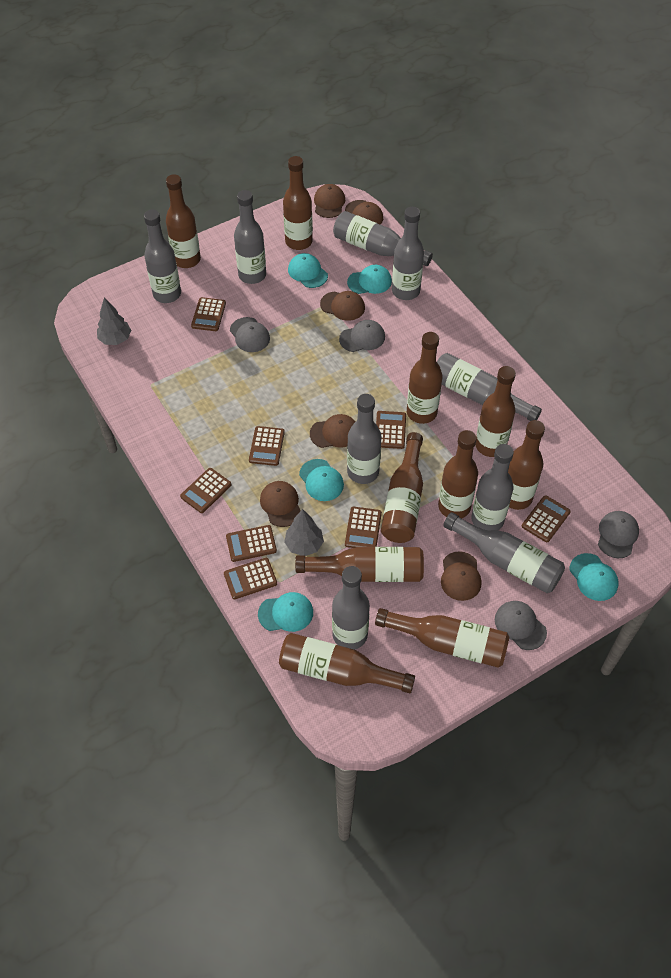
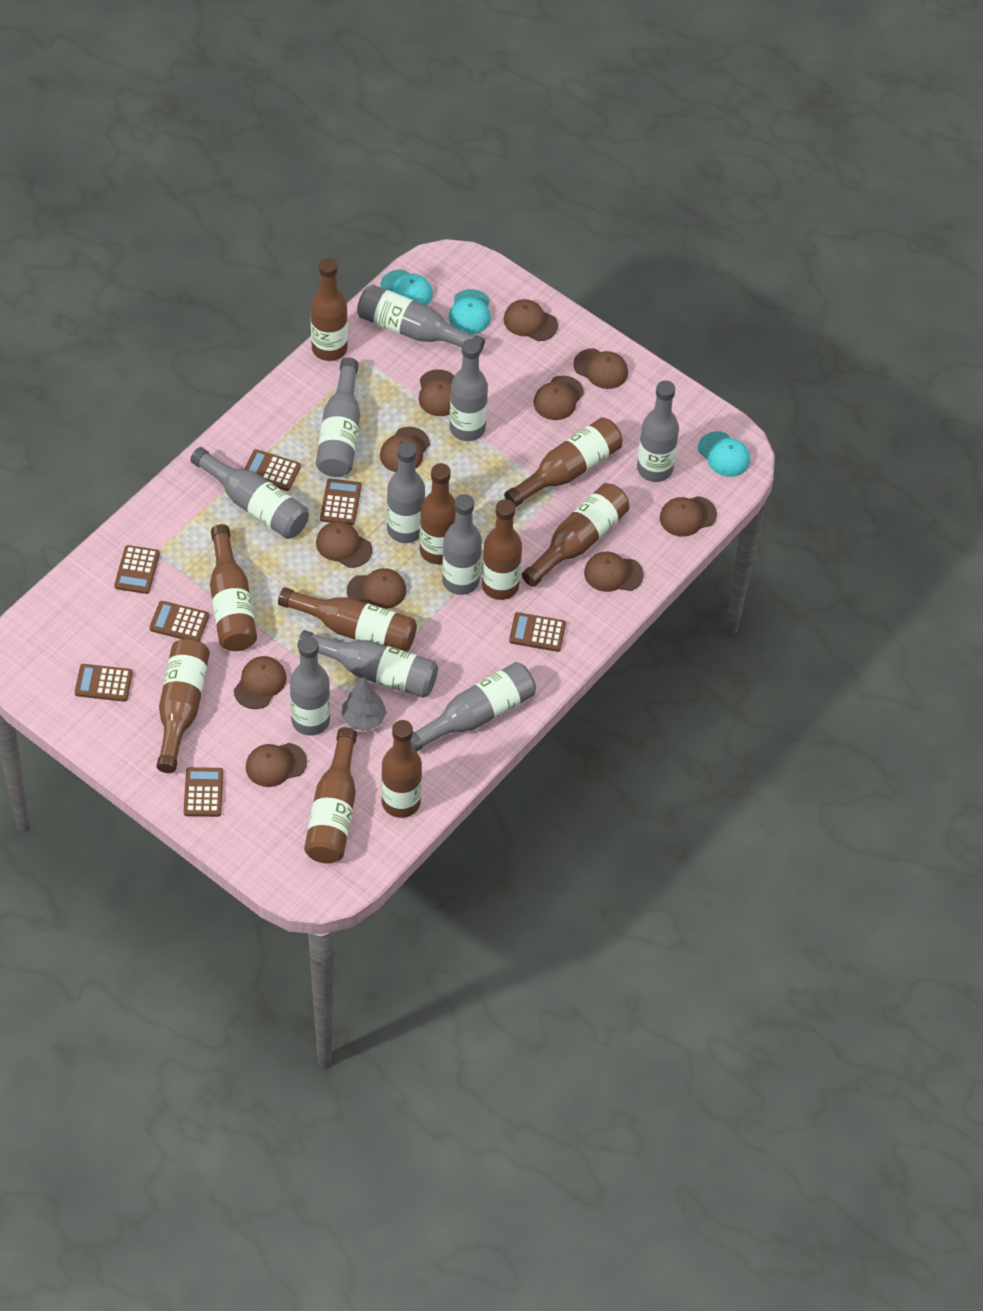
brown calculator: [180,468,231,513] [191,297,226,331] [224,558,277,599] [226,525,277,562] [249,426,285,466] [345,507,382,548] [376,411,406,449] [522,495,571,542] = 8 -> [75,664,133,702] [114,545,160,594] [149,601,209,641] [184,767,223,817] [245,449,301,491] [320,479,361,525] [509,612,566,652] = 7
brown cap: [260,481,300,527] [310,414,355,448] [314,184,345,218] [320,291,365,321] [345,200,383,225] [441,551,482,601] = 6 -> [234,656,287,709] [246,743,307,787] [316,521,372,568] [347,568,406,609] [380,427,430,472] [419,369,455,416] [504,299,558,341] [534,376,584,420] [573,348,628,389] [584,552,644,592] [660,496,717,537] = 11
grey bottle: [144,210,181,303] [234,190,266,284] [332,566,370,649] [333,211,433,266] [347,394,382,484] [392,207,424,300] [437,353,542,421] [443,512,565,593] [471,444,514,530] = 9 -> [190,447,309,539] [290,636,330,736] [298,630,438,698] [316,357,360,477] [357,284,485,353] [387,442,425,543] [411,662,536,752] [442,494,482,595] [450,339,488,441] [637,380,679,482] = 10
grey cap: [230,317,270,352] [339,320,385,352] [495,601,547,650] [598,511,639,558] = 4 -> none = 0
grey tree: [97,298,131,345] [284,509,324,556] = 2 -> [342,677,387,731] = 1
turquoise cap: [258,592,313,632] [288,253,328,288] [299,459,344,501] [347,265,392,294] [570,553,618,601] = 5 -> [380,270,433,306] [449,289,491,334] [698,431,750,477] = 3

